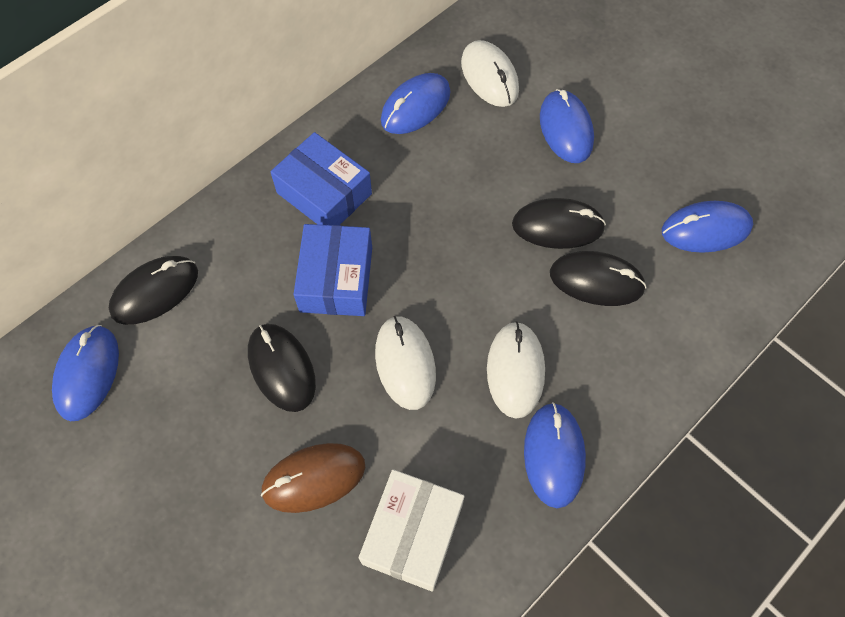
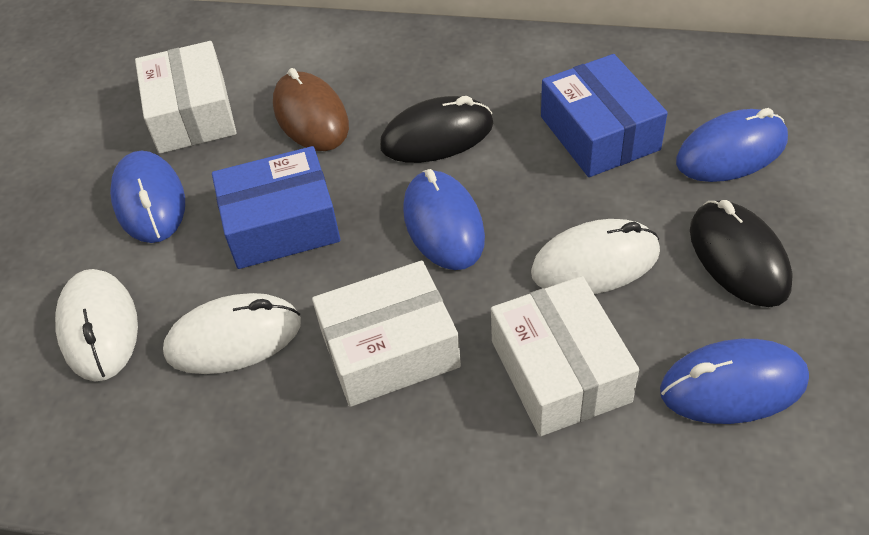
black mouse: [109,256,198,325] [248,324,316,412] [512,198,606,249] [550,251,647,306] = 4 -> [380,96,494,163] [690,200,793,307] = 2
blue mouse: [52,325,119,421] [381,73,451,134] [524,402,586,508] [540,89,594,163] [662,201,753,253] = 5 -> [110,150,185,243] [403,169,485,270] [660,339,809,424] [676,108,788,182] = 4
white box: [359,469,465,592] = 1 -> [135,41,237,154] [312,261,461,407] [491,276,639,436] = 3

